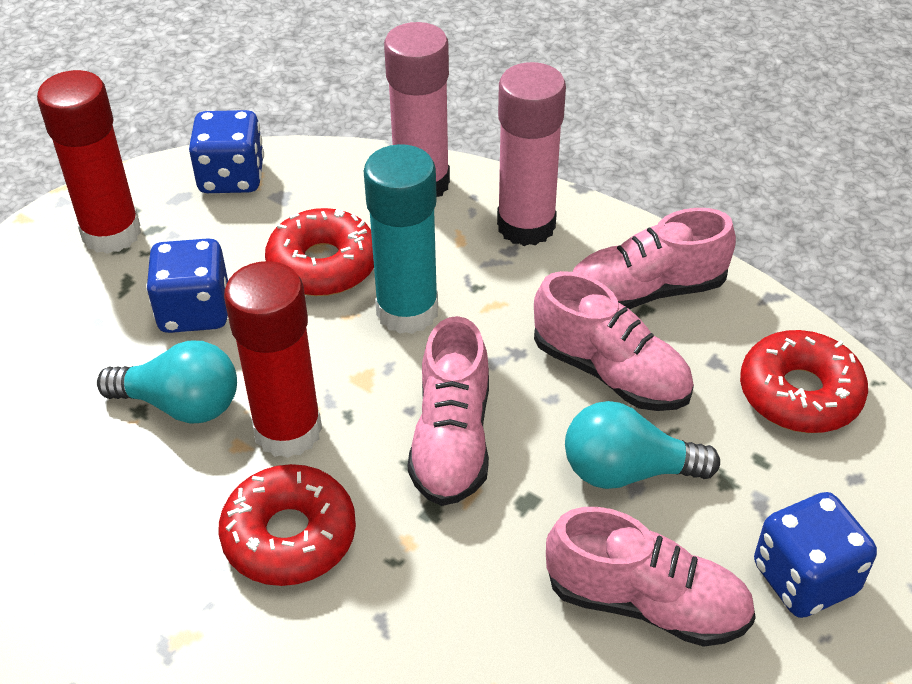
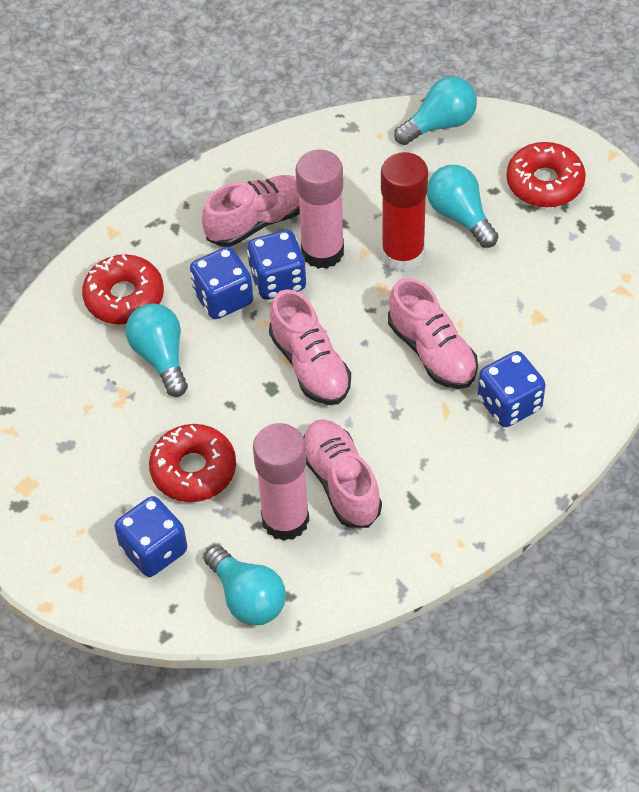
blue dice: [146,238,228,333] [189,110,264,193] [754,492,877,618] = 3 -> [114,496,187,577] [190,247,253,319] [247,230,307,300] [478,351,546,427] = 4
red glue stick: [37,70,141,254] [224,261,322,458] = 2 -> [381,152,428,272] = 1
turquoise glue stick: [364,144,438,334] = 1 -> none = 0
turquoise light bulb: [97,341,237,424] [565,401,720,489] = 2 -> [126,303,188,397] [204,545,286,625] [394,77,477,145] [427,165,498,248] = 4

